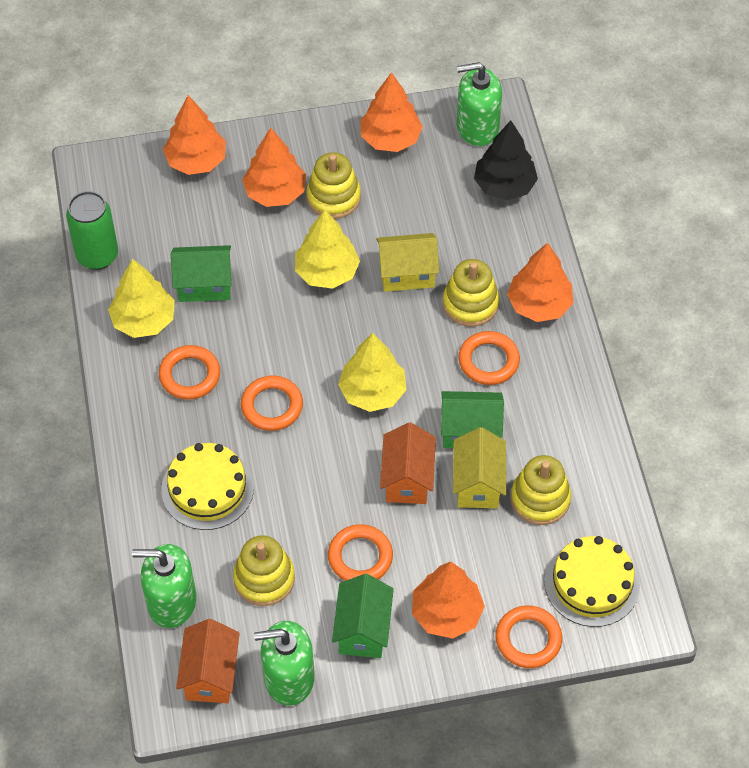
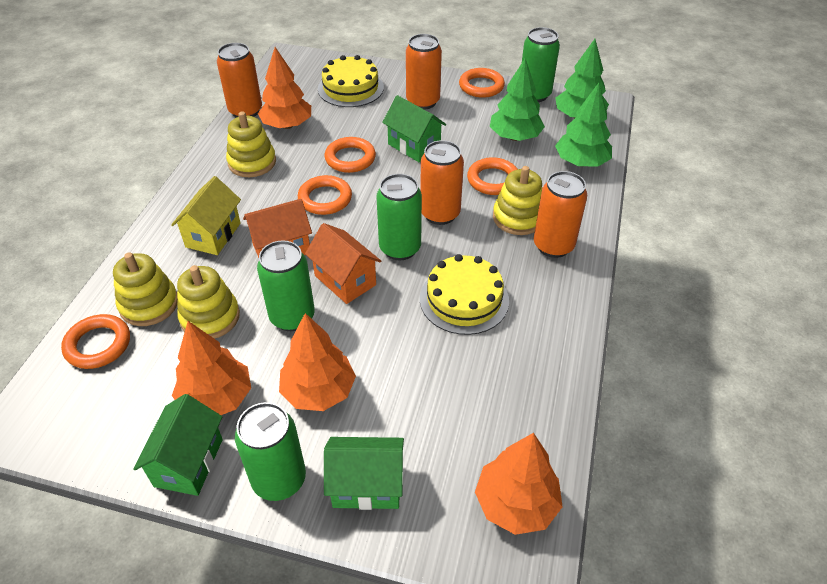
black tree: [474,121,538,200] = 1 -> none = 0
green can: [66,191,118,270] = 1 -> [235,402,306,501] [257,240,315,331] [376,174,422,260] [522,27,560,102] = 4
green soap dispenser: [132,544,197,628] [254,621,314,706] [457,62,502,146] = 3 -> none = 0
green tree: none = 0 -> [490,58,545,141] [555,83,612,167] [556,39,609,119] = 3
orange can: none = 0 -> [217,43,262,118] [406,34,442,110] [420,140,464,225] [534,171,587,258] = 4
orange tree: [163,95,226,175] [242,128,306,207] [361,72,423,152] [412,562,485,639] [507,243,573,322] = 5 -> [172,321,251,415] [258,47,311,129] [279,313,356,411] [475,433,563,535] = 4
yellow house: [376,233,439,292] [453,427,506,508] = 2 -> [171,176,241,255] = 1
yellow tree: [108,259,175,338] [295,209,360,289] [338,333,407,412] = 3 -> none = 0

